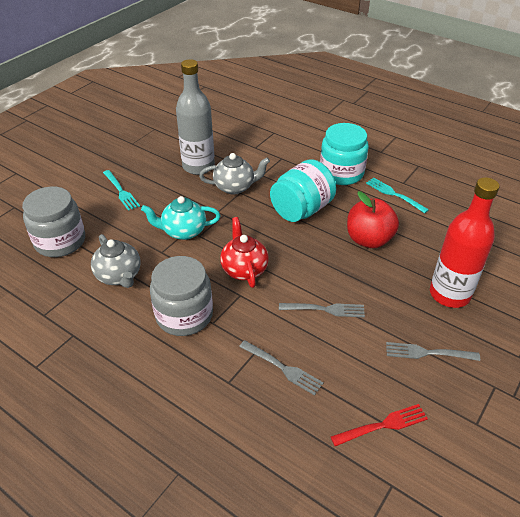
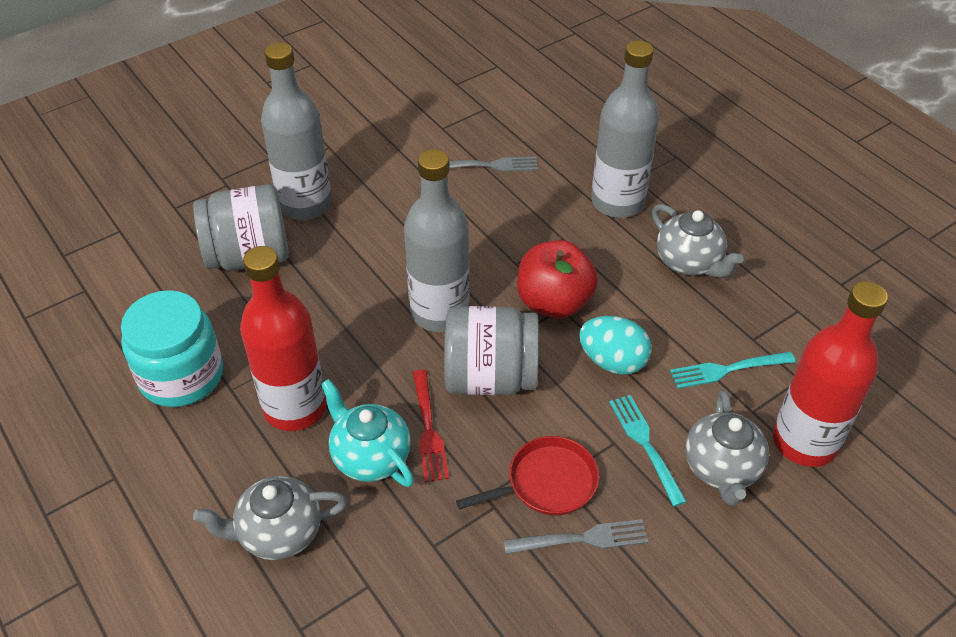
grey bottle: [176,59,215,175] = 1 -> [261,42,332,220] [404,149,470,332] [591,40,659,218] = 3
grey fork: [239,340,324,396] [279,303,365,317] [386,342,480,361] = 3 -> [449,157,538,172] [504,519,648,554] = 2
grey teapot: [91,234,141,288] [199,153,270,194] = 2 -> [193,476,347,560] [652,204,744,278] [685,390,769,506] = 3
red bottle: [430,177,500,308] = 1 -> [240,246,327,431] [773,281,888,467] = 2
red pan: none = 0 -> [456,436,599,516] = 1
red teapot: [220,217,269,288] = 1 -> none = 0
turquoise egg: none = 0 -> [579,316,652,375] = 1
turquoise jar: [270,159,336,222] [320,123,369,185] = 2 -> [121,290,223,407] = 1

